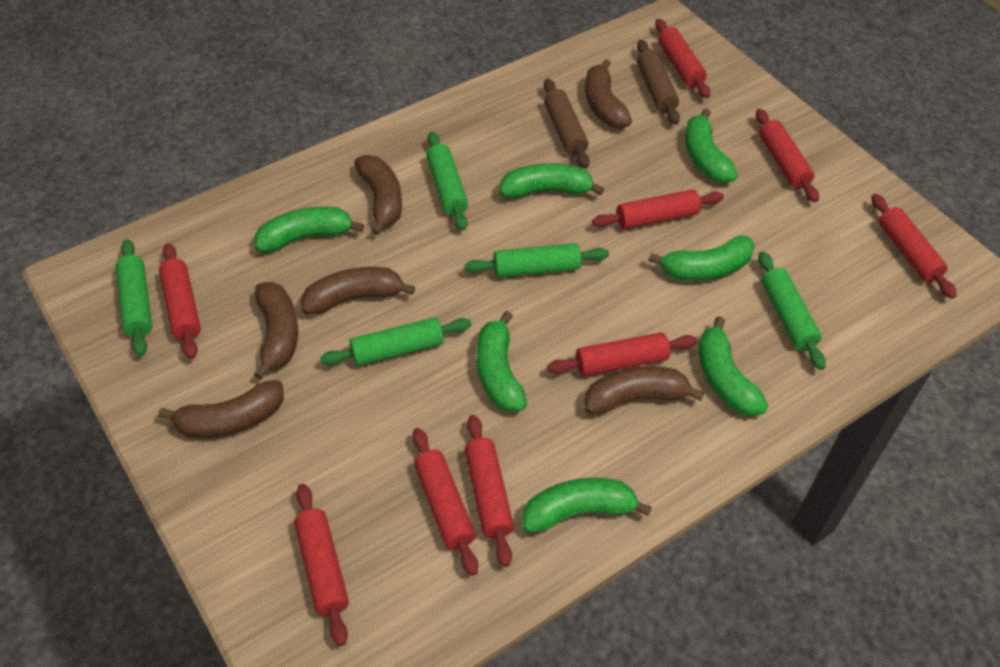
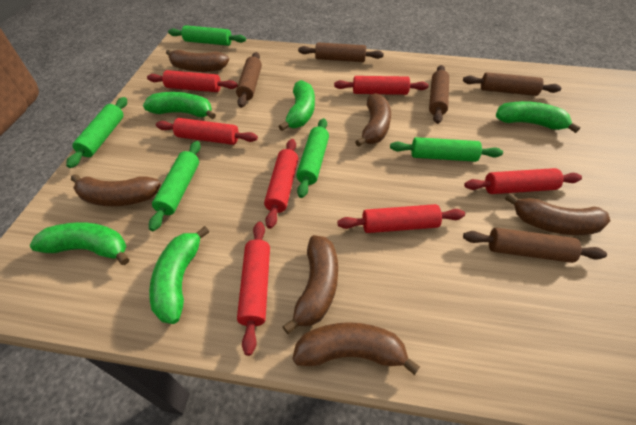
brown rolling pin: [544,79,590,168] [637,40,680,125] = 2 -> [236,52,262,108] [298,42,384,62] [429,65,449,124] [463,72,561,96] [463,228,607,263] = 5
green banana: [254,207,364,252] [477,311,527,412] [499,163,604,199] [522,478,652,533] [648,236,755,281] [685,108,738,183] [699,316,768,417] = 7 -> [30,222,129,265] [143,92,216,119] [149,226,209,324] [278,80,315,131] [496,101,580,133] = 5
red rolling pin: [159,243,201,359] [294,484,349,646] [412,428,478,576] [465,415,514,567] [547,333,697,376] [592,189,724,229] [655,19,710,98] [756,109,819,202] [871,194,957,299] = 9 -> [147,70,238,92] [156,118,258,145] [237,221,270,356] [264,139,298,229] [334,76,429,95] [337,204,465,233] [464,168,582,194] = 7

